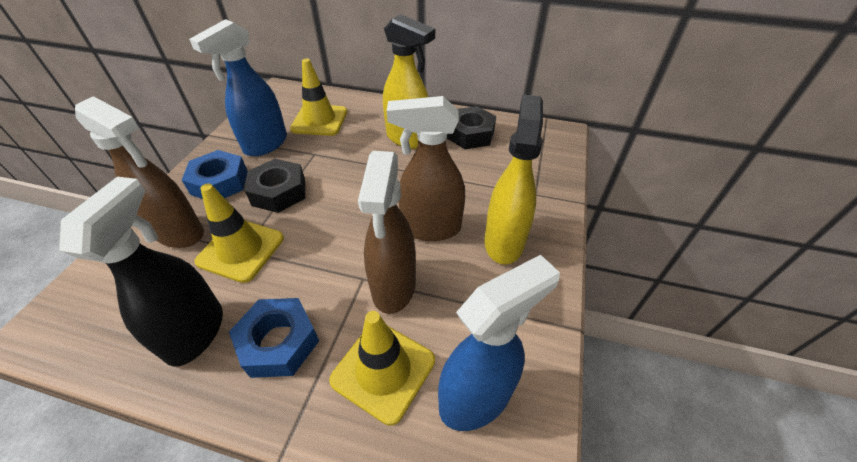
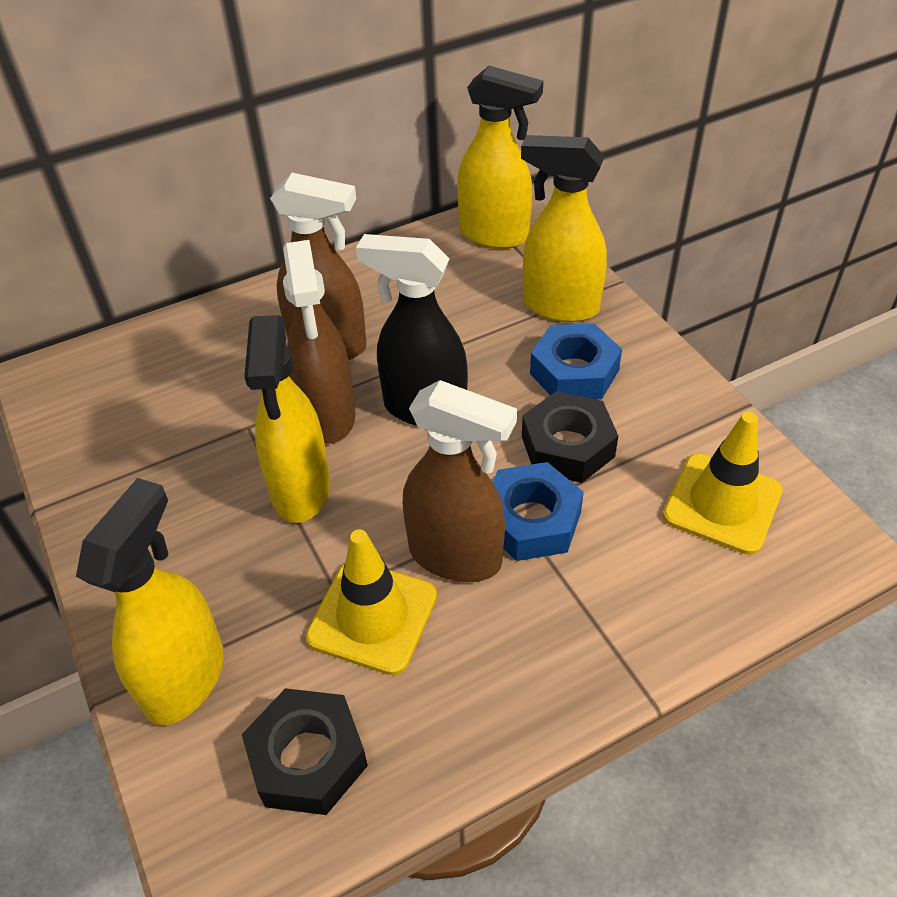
blue spray bottle: [189,19,287,156] [438,255,560,431] = 2 -> none = 0
yellow spray bottle: [383,14,435,149] [484,94,543,264] = 2 -> [76,478,224,725] [244,315,330,523] [457,66,543,249] [521,135,607,322] = 4
yellow traffic cone: [194,183,284,283] [290,59,347,136] [329,311,435,426] = 3 -> [306,530,437,675] [663,412,782,555] = 2

